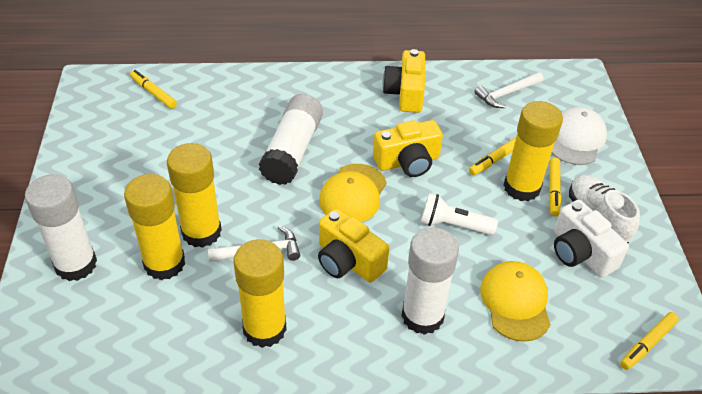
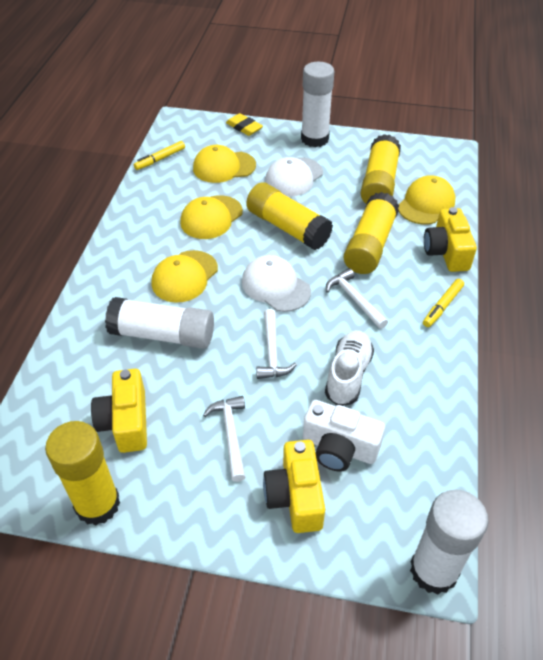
white cap: [552,107,607,165] = 1 -> [242,255,311,312] [265,157,323,196] = 2
white flashlight: [421,193,498,235] = 1 -> none = 0
white hammer: [208,226,300,262] [474,72,544,108] = 2 -> [203,396,245,482] [256,309,297,379] [326,268,388,329] = 3
yellow cap: [319,164,387,222] [480,261,551,342] = 2 -> [152,250,218,303] [180,195,243,239] [193,145,256,183] [398,175,456,225] = 4
yellow eraser: none = 0 -> [226,113,263,136] = 1
yellow marker: [130,70,177,109] [469,137,516,175] [549,157,561,216] [620,312,679,370] = 4 -> [134,141,185,170] [423,279,464,327] = 2

